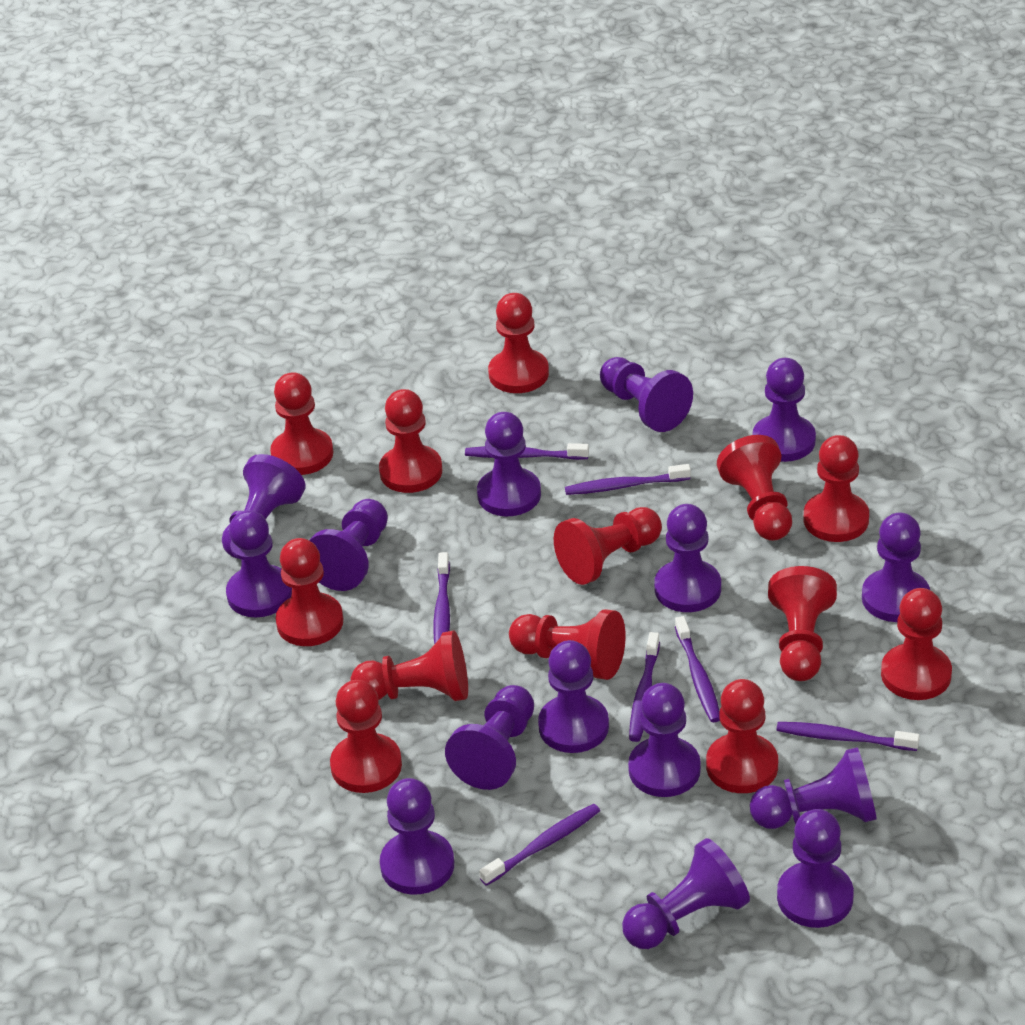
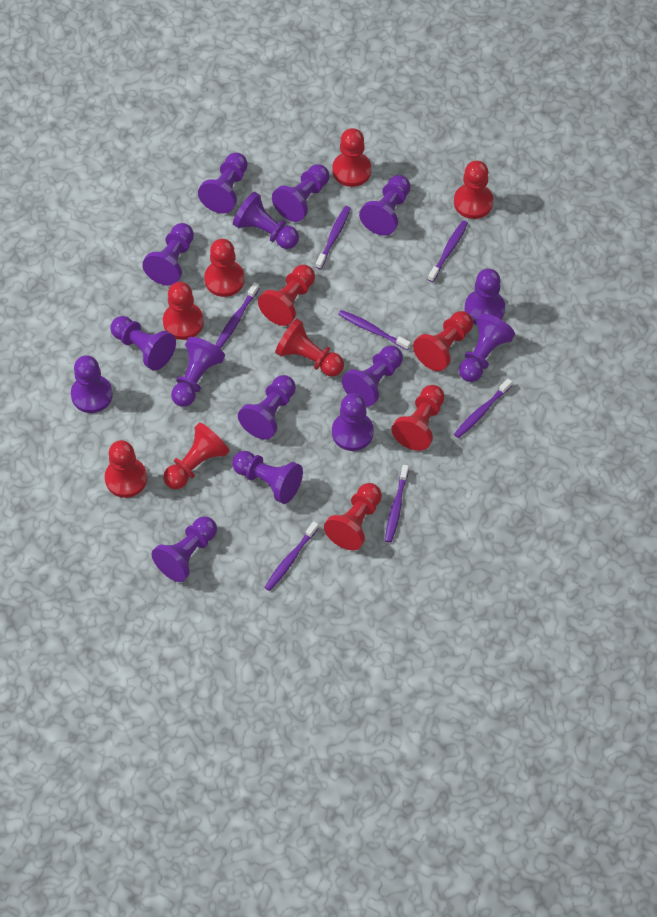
red pawn: [270,372,333,475] [276,538,343,646] [330,680,402,793] [350,630,468,701] [379,389,442,493] [488,293,549,393] [509,609,626,680] [554,507,662,585] [706,679,778,793] [717,435,792,541] [768,566,837,681] [803,435,869,542] [881,588,952,700] = 13 -> [105,440,147,498] [163,282,204,340] [163,422,230,489] [204,239,245,297] [258,265,315,326] [275,318,344,377] [324,483,382,550] [332,128,371,187] [391,385,445,451] [413,311,473,371] [454,161,493,219] = 11

